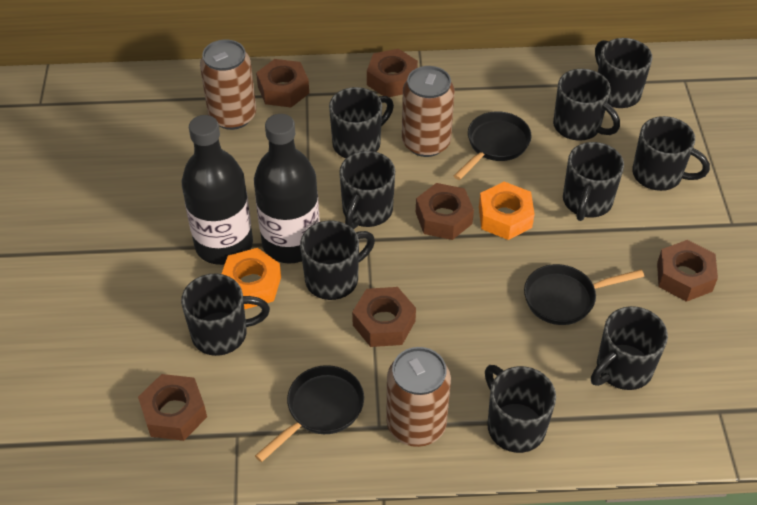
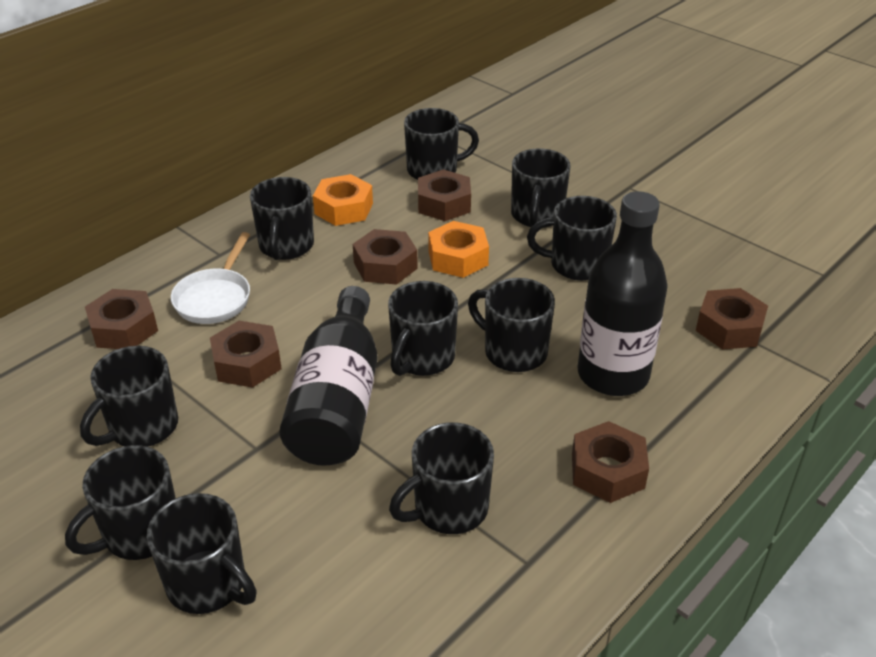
black pan: [255,365,364,462] [454,111,532,180] [524,264,644,325] = 3 -> none = 0
brown can: [200,39,256,130] [386,347,451,447] [402,66,455,157] = 3 -> none = 0
white pan: none = 0 -> [171,232,250,324] = 1

